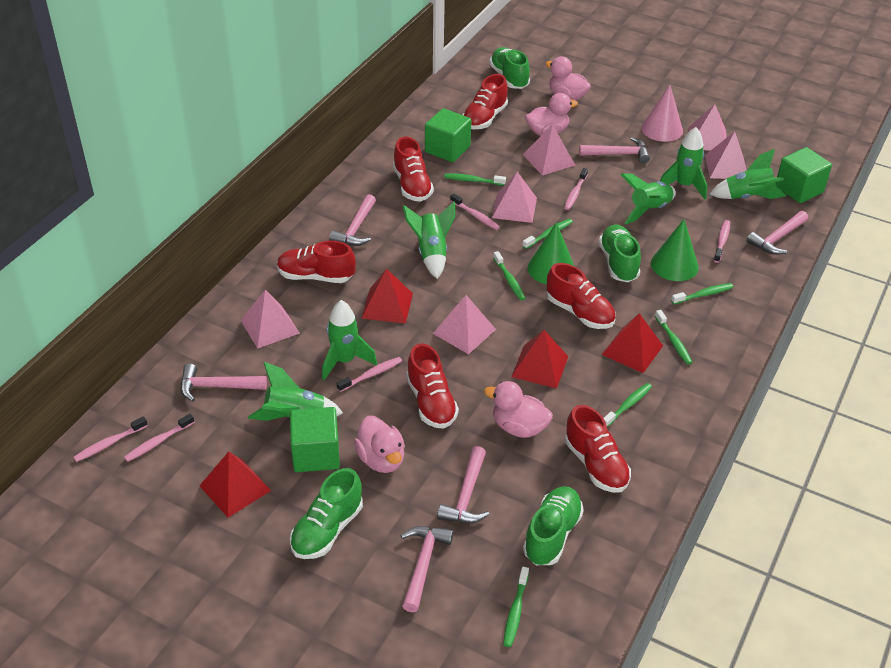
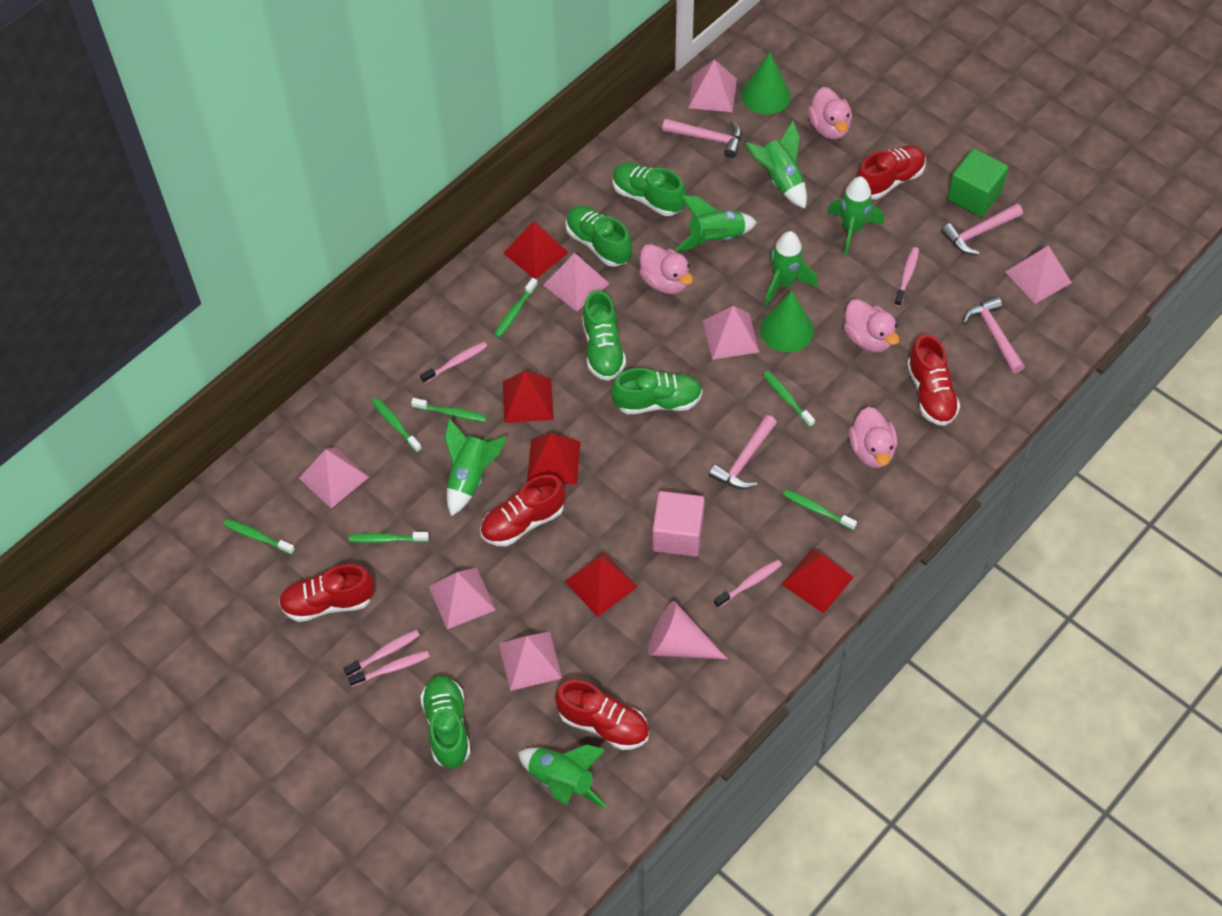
green cube: [290,407,340,472] [425,108,471,162] [775,147,832,203] = 3 -> [947,149,1008,217] = 1
green shoe: [290,468,363,559] [489,47,530,89] [523,486,584,565] [599,225,641,282] = 4 -> [420,676,471,768] [566,205,632,267] [582,290,626,381] [611,368,703,414] [613,163,686,216] = 5
pink cube: none = 0 -> [652,491,705,557] = 1
pink hammer: [181,363,267,402] [329,194,376,246] [400,526,453,612] [437,446,489,523] [579,137,650,163] [747,211,808,255] = 6 -> [662,118,742,158] [709,415,777,489] [941,203,1023,255] [962,296,1025,373] = 4
pink pyramid: [240,290,300,349] [433,295,496,354] [492,172,537,223] [523,124,575,175] [689,104,726,151] [705,132,747,179] = 6 -> [299,447,369,509] [429,568,496,629] [499,632,562,691] [544,253,610,311] [689,59,737,112] [703,305,759,360] [1005,245,1072,304] = 7
pink toothbrush: [74,416,148,462] [124,414,195,462] [337,357,402,392] [450,194,500,230] [564,168,588,210] [714,220,730,263] = 6 -> [344,630,420,677] [348,651,430,687] [420,342,487,383] [714,560,782,608] [894,247,919,307] = 5
red pyramid: [199,452,272,518] [361,269,413,324] [511,330,568,389] [602,313,663,373] = 4 -> [503,221,569,279] [503,371,554,423] [527,433,580,485] [565,552,637,617] [781,549,854,614] = 5
red shoe: [277,241,356,283] [393,137,434,202] [406,344,459,429] [462,74,508,129] [547,263,616,329] [565,405,631,493] = 6 -> [278,564,375,622] [480,475,565,546] [555,680,649,750] [856,145,926,199] [907,334,960,426] = 5

